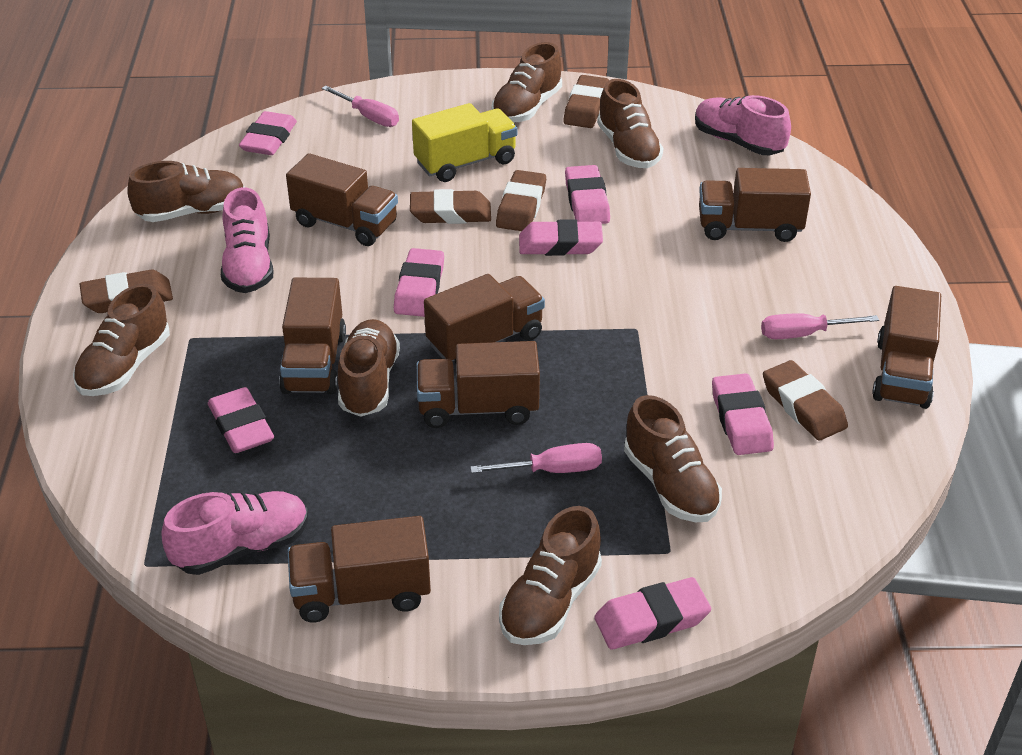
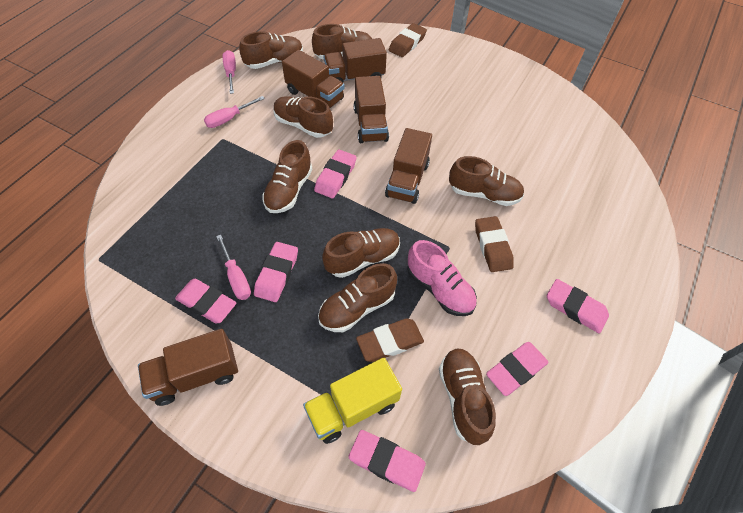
brown eraser: [79,270,173,313] [410,189,491,224] [496,170,546,231] [563,75,609,128] [763,360,848,440] = 5 -> [356,318,424,362] [389,23,427,57] [475,216,514,272] = 3
brown shoe: [73,283,170,396] [127,161,245,222] [338,319,400,417] [492,42,562,123] [499,506,602,645] [597,79,663,168] [624,395,722,522] = 7 -> [239,31,303,69] [262,140,313,213] [274,96,333,138] [312,24,372,60] [318,263,397,332] [322,228,400,278] [439,348,496,445] [449,156,524,206] = 8
brown truck: [279,278,346,394] [286,153,398,246] [288,516,431,623] [417,341,540,428] [424,274,545,363] [699,168,811,242] [872,286,941,409] = 7 -> [138,329,238,406] [282,50,345,108] [324,38,387,83] [353,76,389,143] [385,128,432,204] = 5
pink eraser: [208,387,274,453] [239,111,297,155] [394,248,444,317] [519,220,603,256] [565,165,610,224] [594,577,711,650] [712,373,774,455] = 7 -> [175,279,236,323] [254,242,298,302] [314,149,357,198] [349,430,426,492] [486,342,548,396] [547,279,609,333] = 6
pink shoe: [162,491,308,575] [221,187,273,293] [695,95,791,155] = 3 -> [407,240,477,316] = 1

